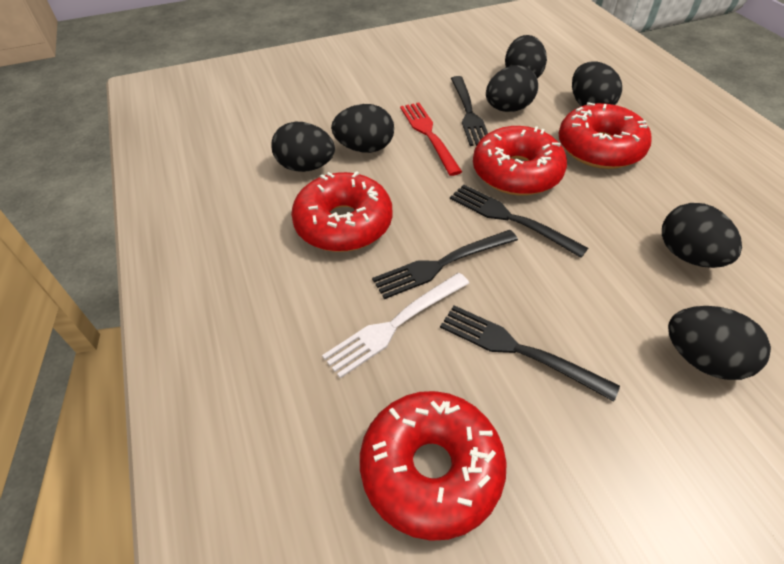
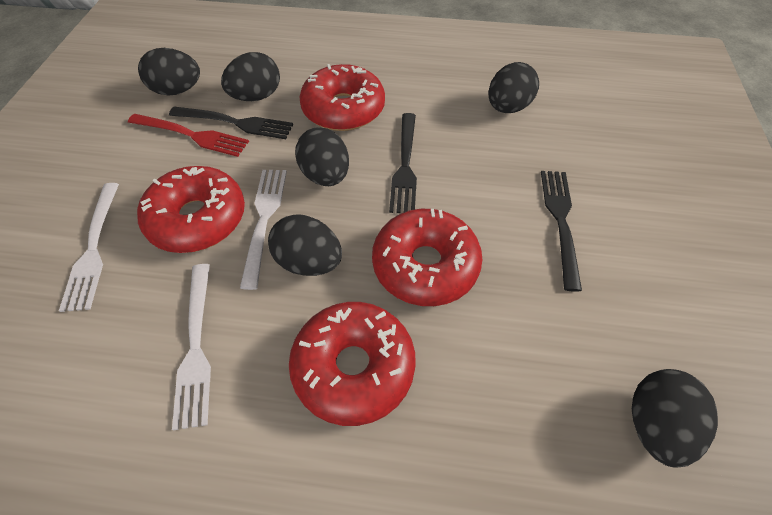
black egg: [271,122,335,172] [331,104,394,153] [486,65,538,112] [505,35,547,79] [572,62,622,106] [662,203,742,268] [668,306,771,380] = 7 -> [138,48,200,95] [221,52,280,101] [268,214,342,276] [295,127,349,186] [489,62,539,113] [632,369,718,468] = 6
black fork: [372,230,518,299] [440,305,620,402] [450,184,588,258] [451,76,488,146] = 4 -> [169,107,293,139] [389,113,417,213] [541,171,582,292] = 3
white fork: [322,273,469,378] = 1 -> [59,183,119,312] [172,264,211,430] [240,170,287,290] = 3

